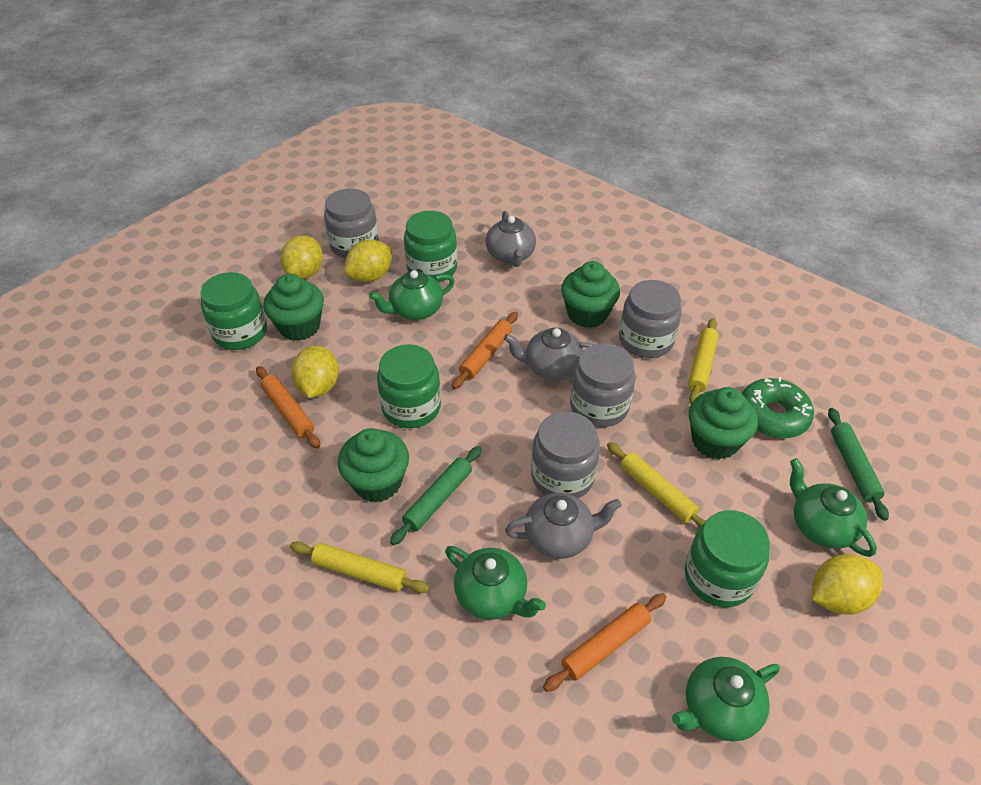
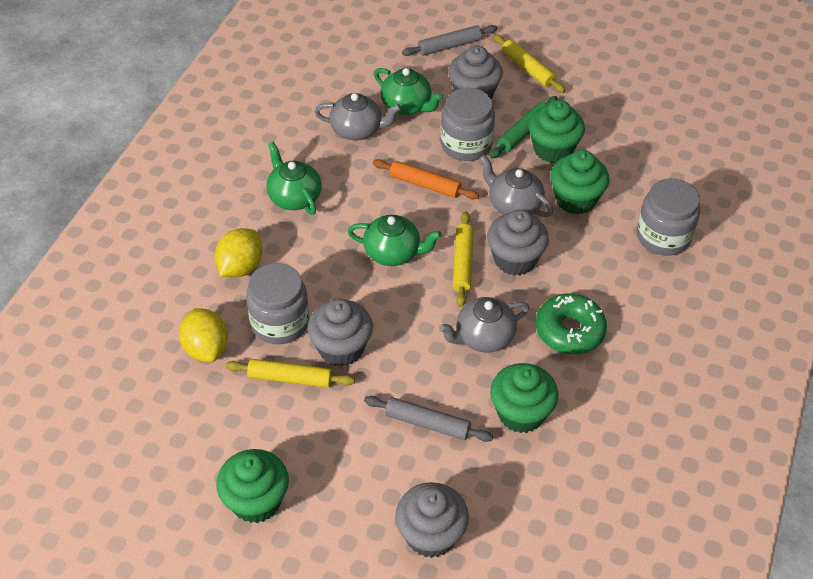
green jar: [200,272,267,350] [377,344,441,428] [404,211,457,282] [685,510,770,607] = 4 -> none = 0
green rolling pin: [390,446,482,545] [828,408,889,521] = 2 -> [490,96,558,158] = 1
green teapot: [369,270,455,320] [445,546,546,620] [672,657,780,741] [790,458,877,557] = 4 -> [266,141,322,215] [348,215,442,266] [374,68,443,115] = 3
grey cupcake: none = 0 -> [307,299,373,366] [395,482,469,558] [448,45,503,99] [487,210,549,276] = 4
grey jar: [324,188,379,259] [531,411,600,498] [570,343,636,427] [619,280,682,358] = 4 -> [246,263,309,344] [441,88,495,161] [637,178,700,256] = 3
grey rolling pin: none = 0 -> [364,396,493,442] [402,25,497,56] = 2
orange rolling pin: [256,366,320,449] [452,312,518,389] [543,593,667,692] = 3 -> [373,159,479,200] = 1
yellow lemon: [280,235,323,279] [291,346,339,398] [344,240,393,282] [812,554,883,615] = 4 -> [179,308,228,362] [215,228,263,277] = 2

